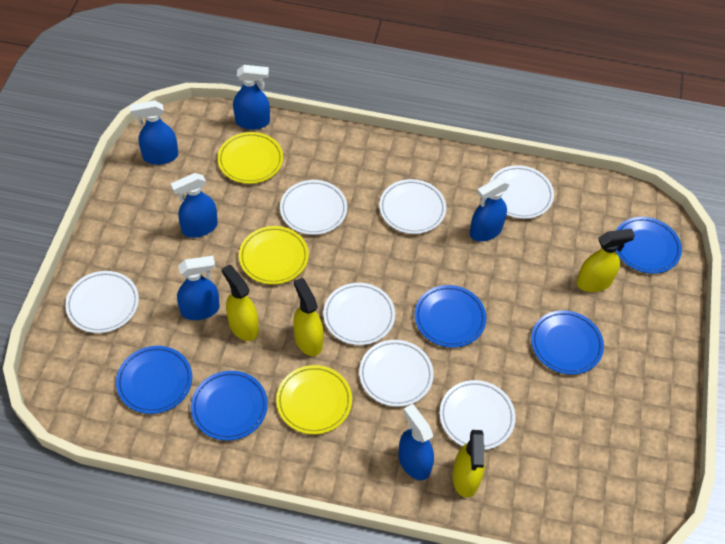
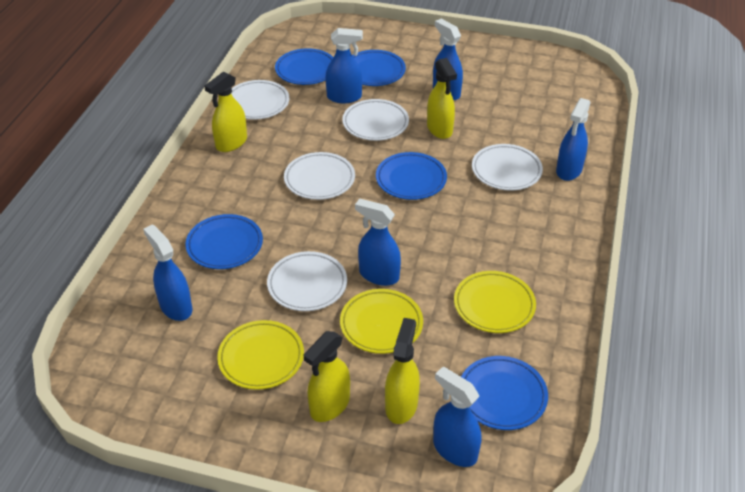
white plate: [65,271,139,333] [280,180,347,235] [323,283,395,345] [359,340,434,407] [379,179,446,234] [439,380,516,450] [489,165,554,219] = 7 -> [231,80,289,120] [267,251,347,311] [284,152,355,200] [342,99,409,141] [472,144,543,191] = 5

